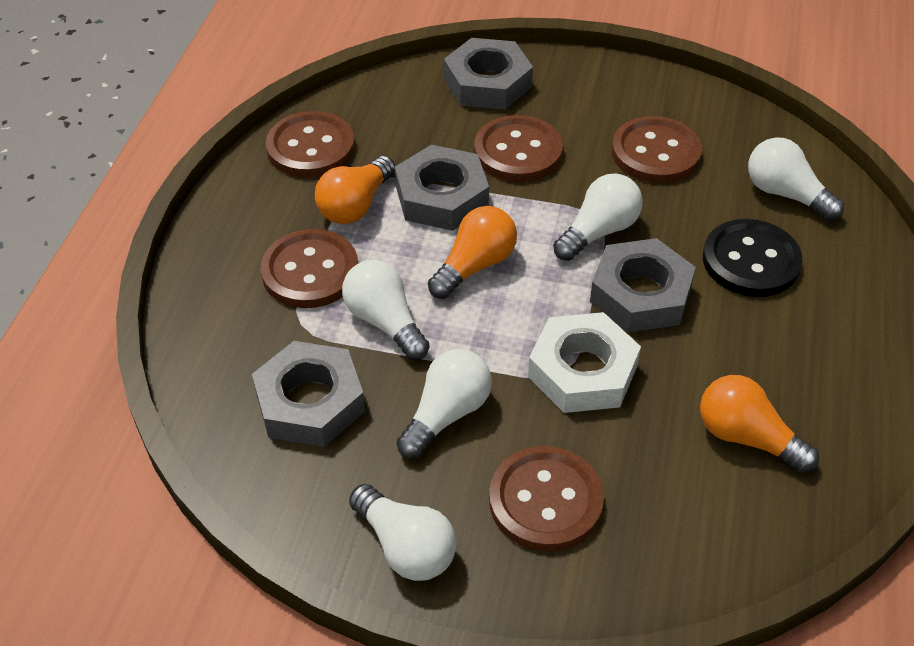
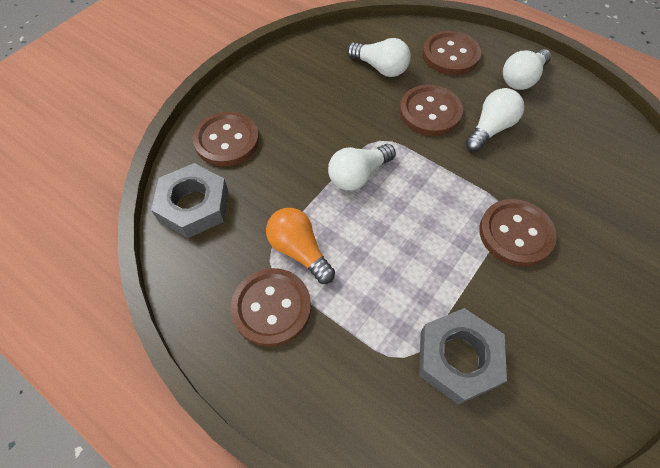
black button: [703,219,802,297] = 1 -> none = 0
grey nut: [252,341,365,447] [395,145,489,231] [444,38,533,110] [590,238,696,332] = 4 -> [151,163,228,238] [419,308,507,405] = 2
orange light bulb: [315,156,395,224] [428,206,517,299] [700,375,819,473] = 3 -> [266,208,335,284] = 1
white light bulb: [342,260,430,360] [349,484,456,581] [396,349,492,459] [553,173,643,261] [748,137,844,221] = 5 -> [328,144,396,191] [347,38,411,77] [466,88,524,152] [503,49,551,90] = 4
white nut: [528,312,641,413] = 1 -> none = 0

